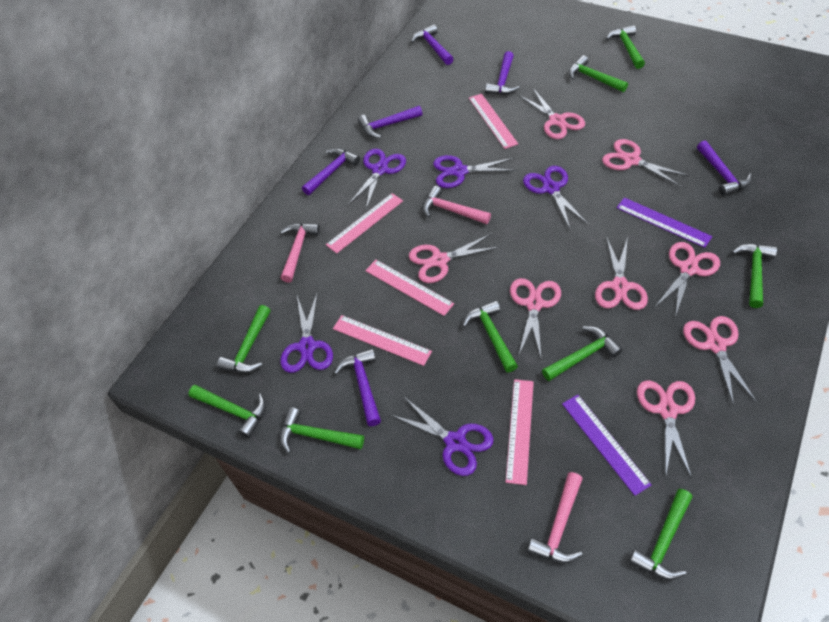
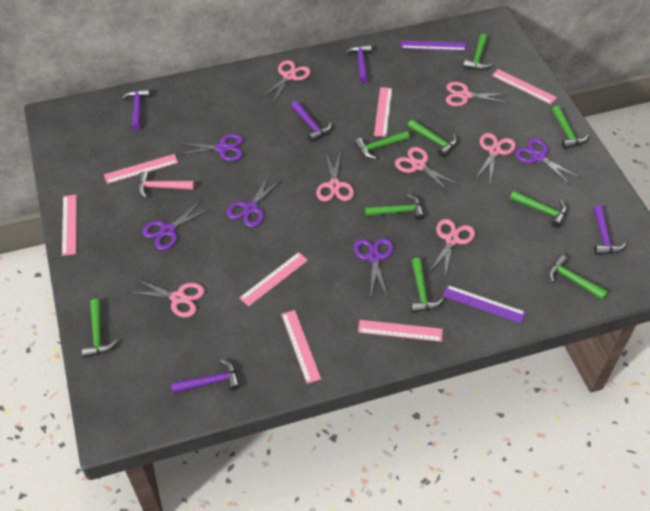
pink hammer: [280,223,320,283] [422,186,491,224] [527,472,583,564] = 3 -> [138,172,194,198] = 1
pink ruler: [326,193,403,254] [333,315,432,366] [365,260,454,316] [469,94,518,149] [506,379,534,485] = 5 -> [62,195,77,256] [104,154,178,184] [239,252,308,307] [281,310,321,384] [358,320,443,342] [374,87,392,137] [492,69,557,104] = 7
pink scissors: [409,233,500,283] [510,278,561,357] [518,88,585,139] [595,236,648,310] [602,139,689,187] [637,381,695,479] [654,242,720,317] [683,316,757,406] = 8 -> [127,278,205,317] [261,60,311,103] [316,151,354,201] [395,147,460,193] [429,219,475,277] [446,82,508,106] [476,133,516,184] = 7
purple hammer: [302,148,360,195] [334,348,381,426] [358,106,422,138] [411,24,453,65] [485,51,520,95] [697,141,752,196] = 6 -> [121,88,150,130] [171,359,240,394] [291,101,332,142] [345,44,372,83] [593,205,626,255] = 5

